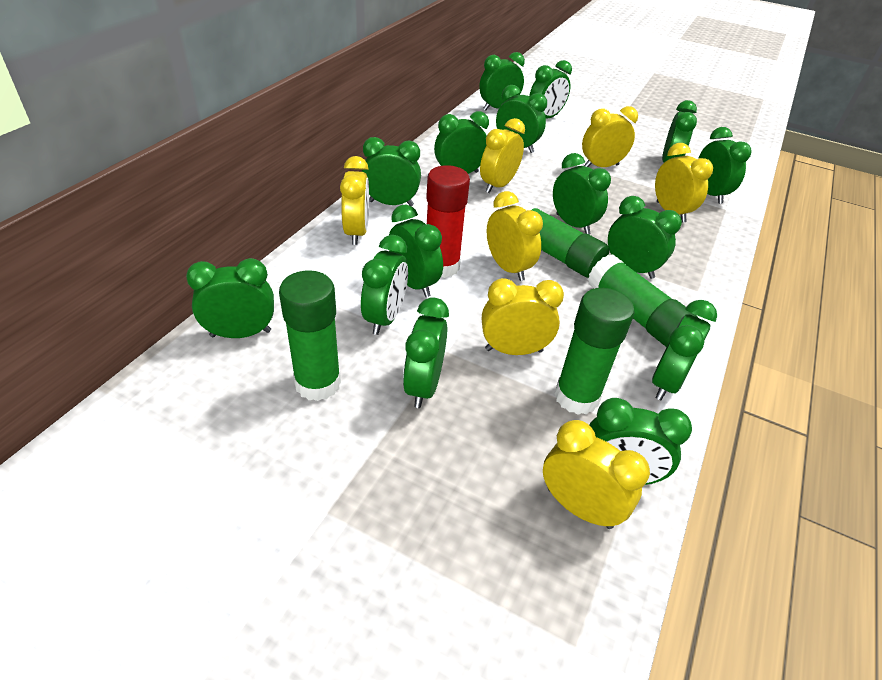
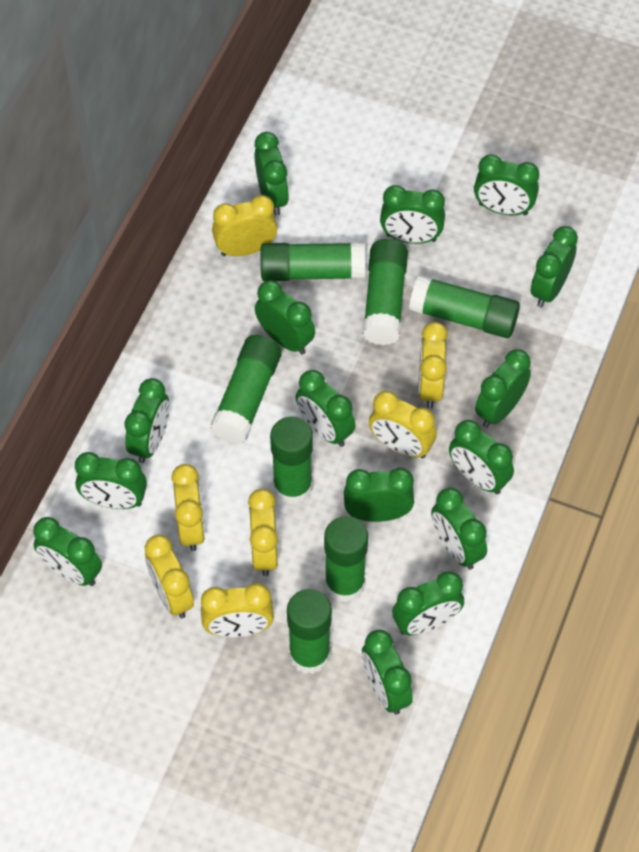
green glue stick: [279,270,341,401] [519,202,609,278] [554,288,635,415] [588,254,698,347] = 4 -> [210,335,282,444] [261,242,365,281] [270,417,313,504] [287,589,332,674] [324,516,368,602] [363,239,408,345] [409,275,520,338] = 7
red glue stick: [426,165,470,278] = 1 -> none = 0

